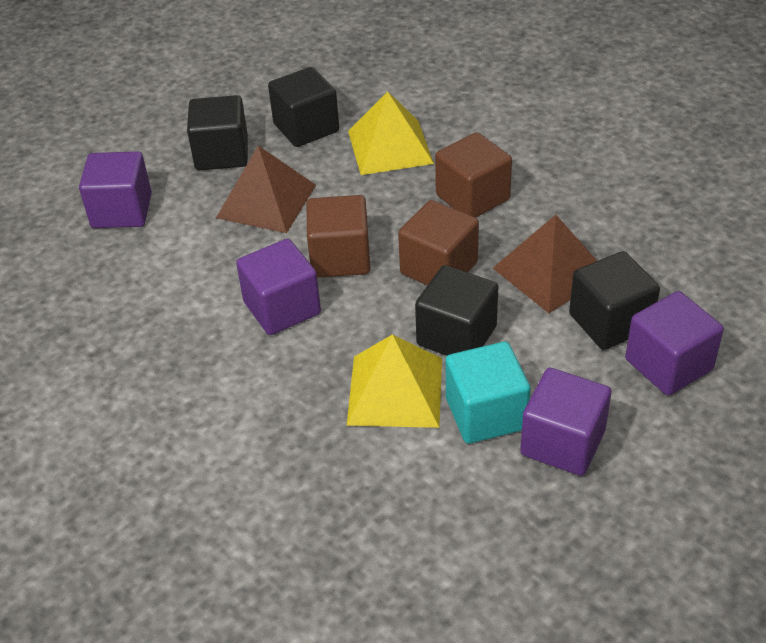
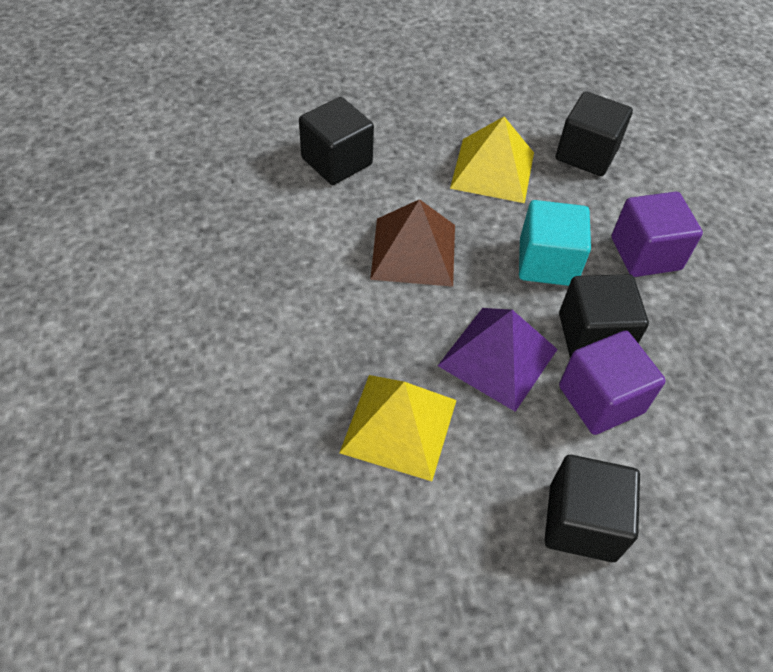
brown cube: [307,195,370,278] [398,200,479,285] [435,132,512,218] = 3 -> none = 0
brown pyramid: [216,145,316,233] [493,215,597,313] = 2 -> [370,199,455,287] = 1
purple cube: [79,151,152,228] [236,239,321,335] [520,368,611,476] [625,291,724,396] = 4 -> [559,331,666,435] [611,192,703,277] = 2
purple pyramid: none = 0 -> [438,308,558,412] = 1

